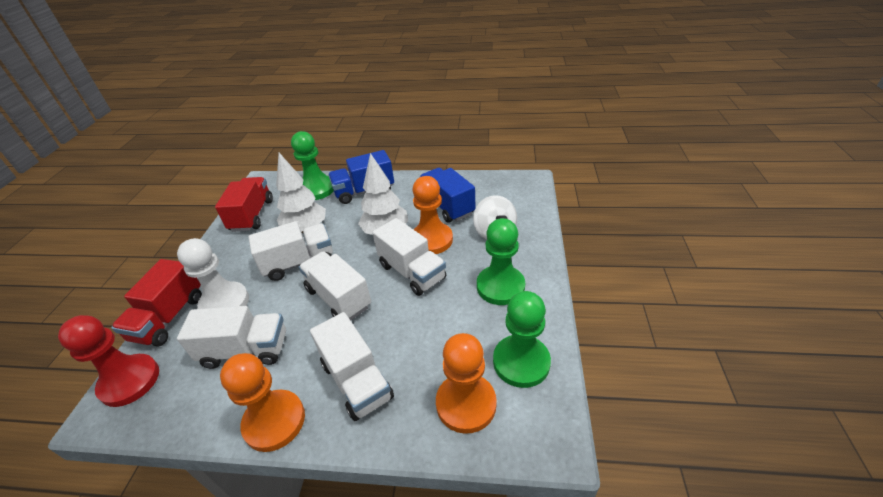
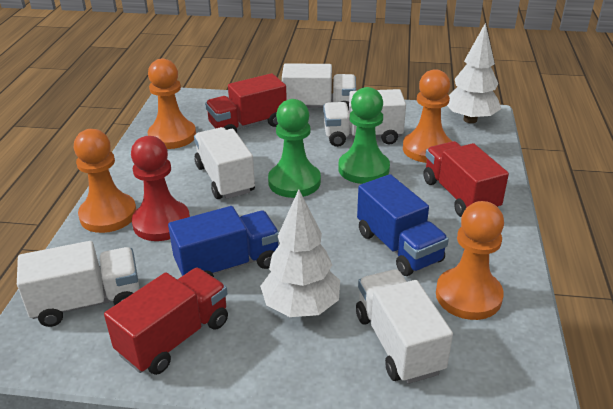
green pawn: [291,131,333,200] [477,218,525,305] [493,291,551,388] = 3 -> [268,99,321,198] [338,87,390,184] = 2
orange pawn: [220,353,305,452] [412,176,453,254] [436,333,497,434] = 3 -> [74,129,137,233] [148,59,196,149] [403,69,452,163] [436,201,504,320] = 4
red truck: [111,259,202,346] [215,177,273,232] = 2 -> [104,268,228,375] [205,73,287,133] [423,141,509,217] = 3
white pawn: [177,238,249,309] = 1 -> none = 0
white spinning top: [473,195,517,240] = 1 -> none = 0

